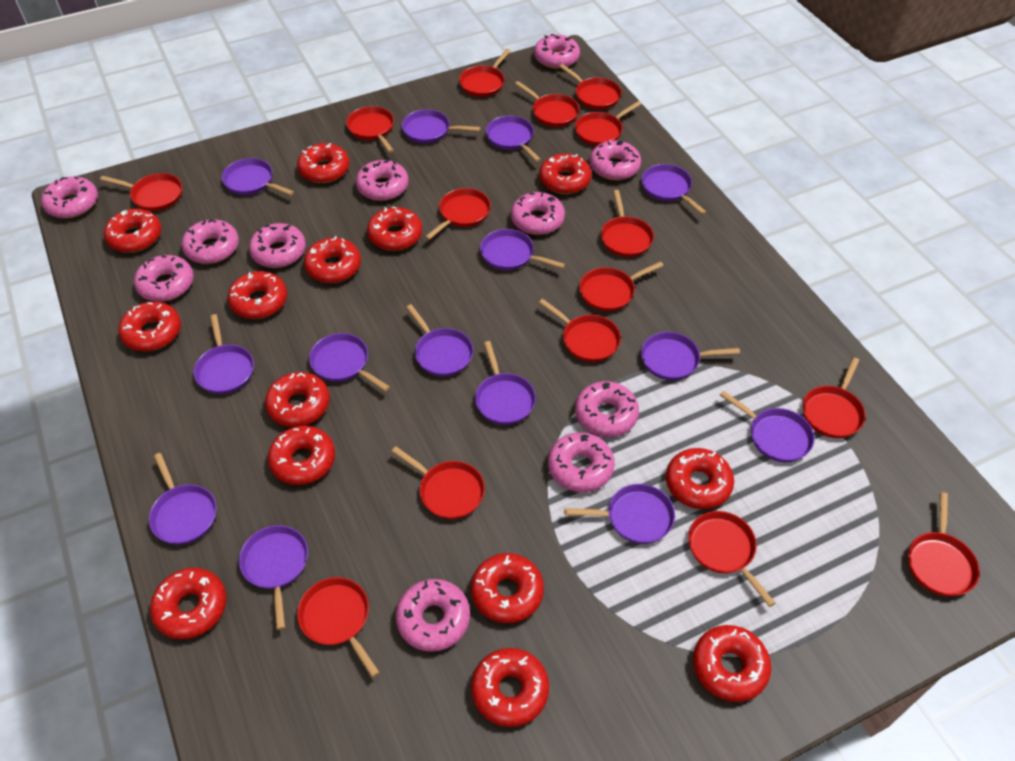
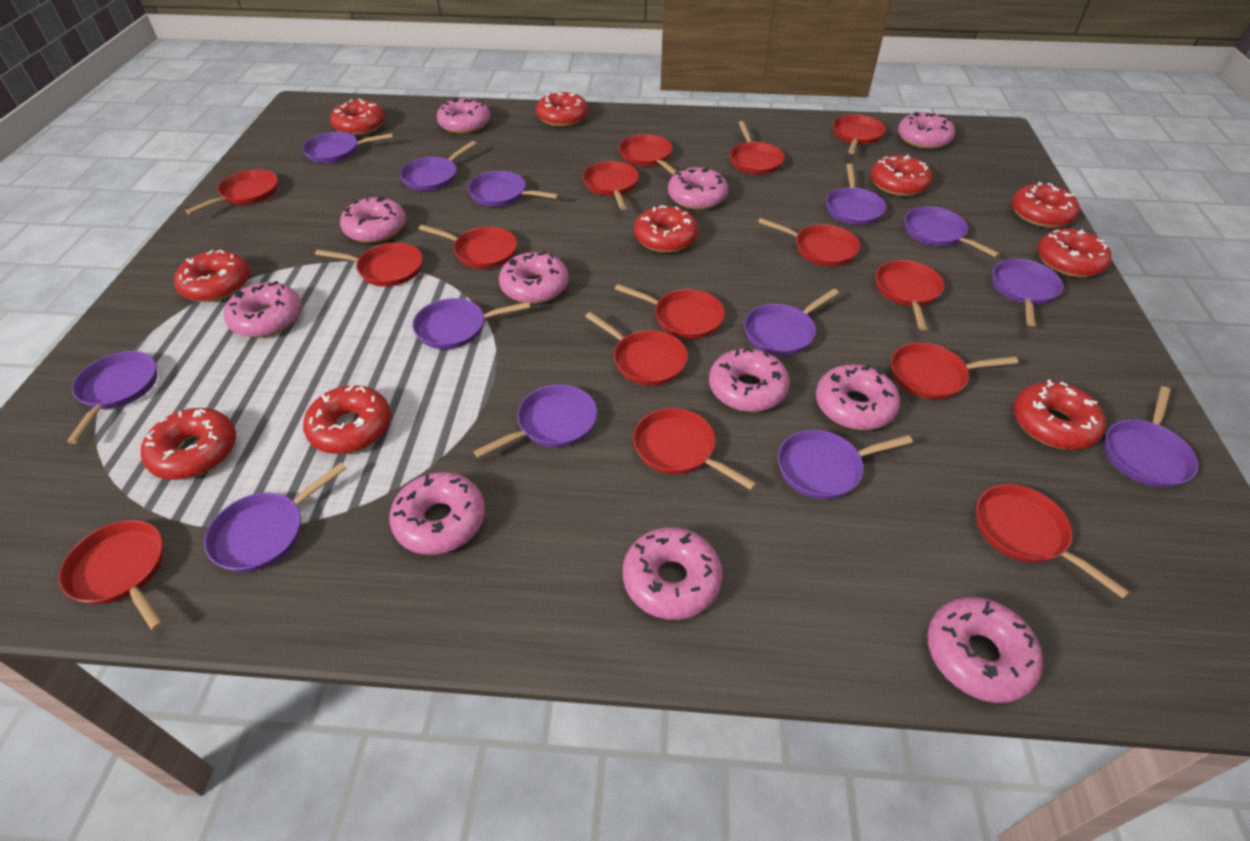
purple pan: [149,453,217,545] [194,314,254,394] [222,158,294,195] [239,525,308,630] [309,333,390,391] [402,109,480,143] [406,304,473,376] [475,341,536,425] [480,229,565,270] [486,116,541,162] [564,484,675,544] [641,164,706,215] [641,332,740,380] [720,391,815,462] = 14 -> [67,351,157,444] [204,462,347,572] [302,132,393,163] [400,141,477,191] [412,298,530,349] [468,171,559,207] [473,384,597,458] [744,288,839,356] [778,430,913,499] [826,164,886,225] [904,207,1000,257] [992,259,1063,326] [1104,386,1198,488] = 13
red donut: [104,209,161,252] [118,302,181,352] [150,568,227,639] [228,271,287,319] [265,372,330,427] [268,425,335,485] [297,143,350,183] [304,236,361,283] [367,206,422,251] [471,553,544,623] [471,648,549,727] [539,154,591,194] [666,448,734,509] [693,625,772,702] = 14 -> [141,408,236,480] [174,250,250,302] [303,385,391,454] [330,99,385,136] [536,92,588,127] [634,205,698,253] [871,155,932,196] [1012,182,1080,228] [1014,380,1106,450] [1037,228,1112,277] = 10

